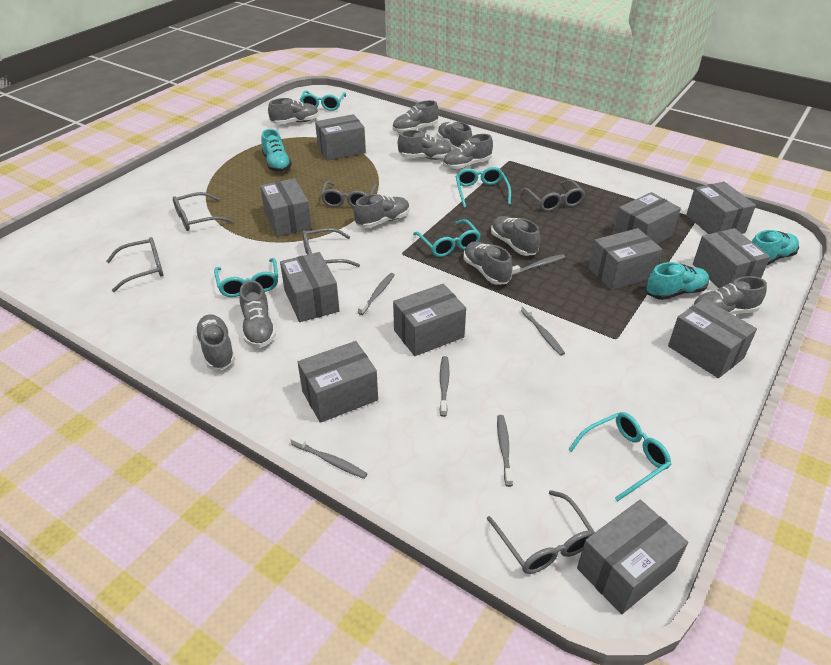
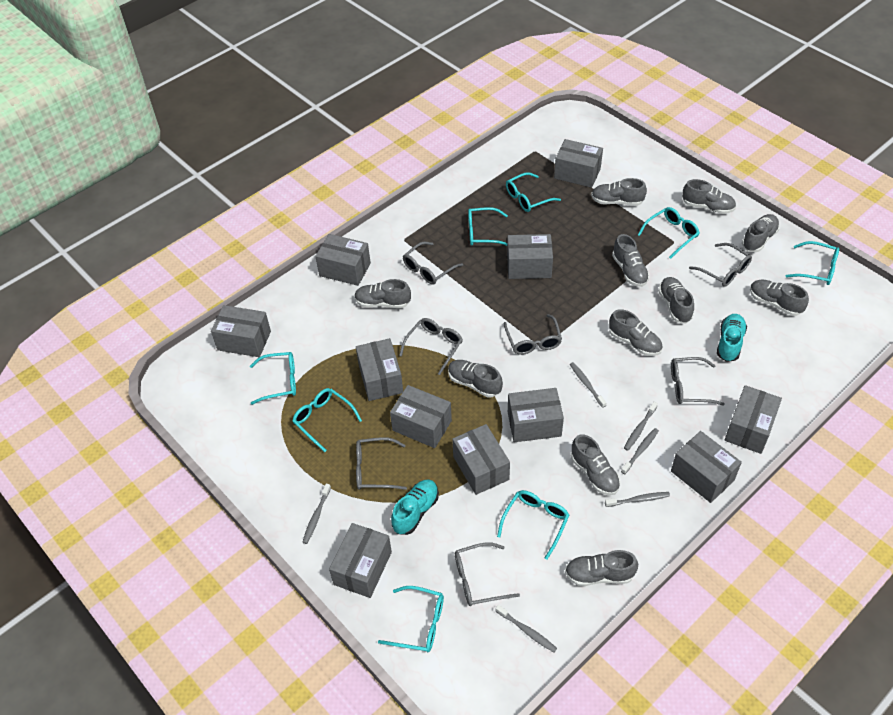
grey glasses: [106,237,163,292] [173,192,233,231] [302,228,360,267] [321,181,377,208] [487,490,595,574] [521,180,585,211] = 6 -> [356,437,407,490] [399,318,463,375] [403,242,463,285] [455,542,520,606] [504,314,562,355] [671,357,725,406] [689,243,752,287] = 7
turquoise glasses: [214,258,278,297] [300,90,346,111] [413,219,481,257] [456,167,511,208] [568,412,672,502] = 5 -> [250,352,296,405] [292,388,362,452] [378,586,444,652] [468,207,508,246] [497,490,569,560] [506,173,561,212] [638,207,700,259] [786,241,839,285] = 8
turquoise shoe: [261,129,292,172] [646,262,709,300] [751,230,799,265] = 3 -> [391,479,439,535] [717,314,747,362] = 2

